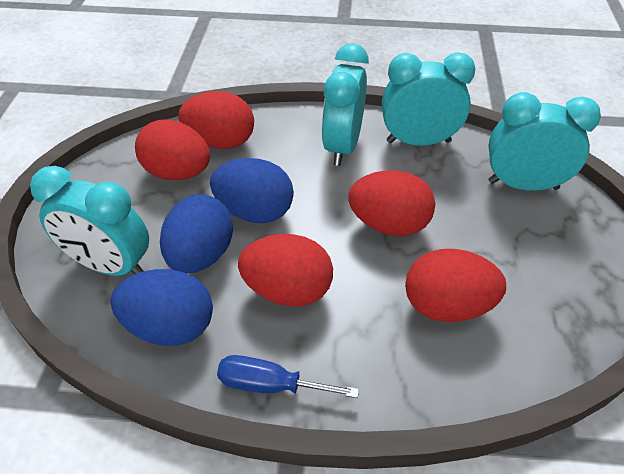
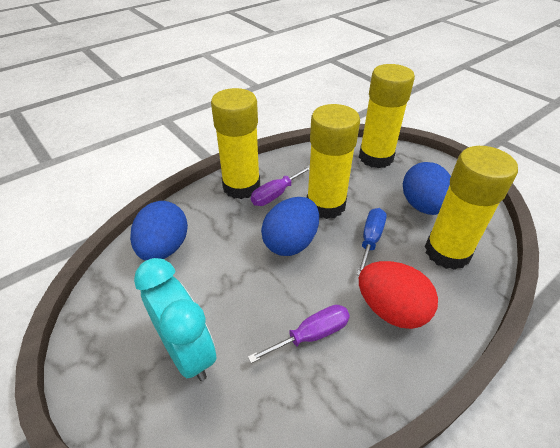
purple screwdriver: none = 0 -> [248,305,350,363] [251,165,310,206] = 2
red egg: [135,119,210,180] [178,91,254,149] [238,234,333,307] [348,170,435,236] [405,249,506,322] = 5 -> [359,261,438,329] = 1
turquoise clock: [30,166,149,276] [322,43,369,166] [382,52,475,146] [488,92,601,191] = 4 -> [134,258,217,381] = 1
yellow glue stick: none = 0 -> [211,88,260,199] [307,104,360,219] [359,64,415,168] [425,146,518,270] = 4

